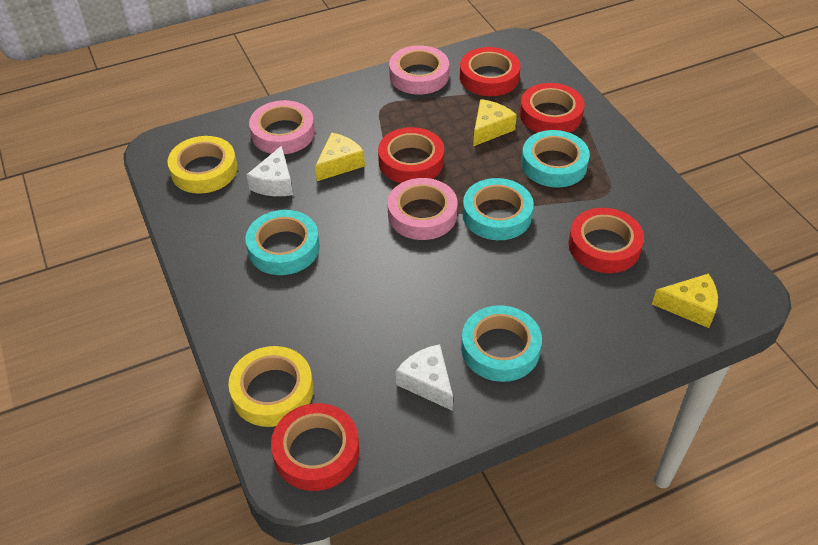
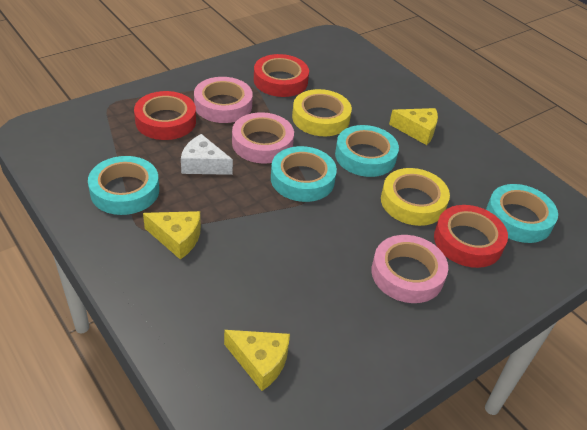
red tape: [271,403,360,491] [378,127,444,183] [460,47,520,96] [520,83,585,133] [568,208,644,273] = 5 -> [134,91,196,140] [254,54,309,97] [434,205,508,268] = 3
white cheese: [246,146,293,196] [396,344,453,411] = 2 -> [181,134,233,175] = 1

